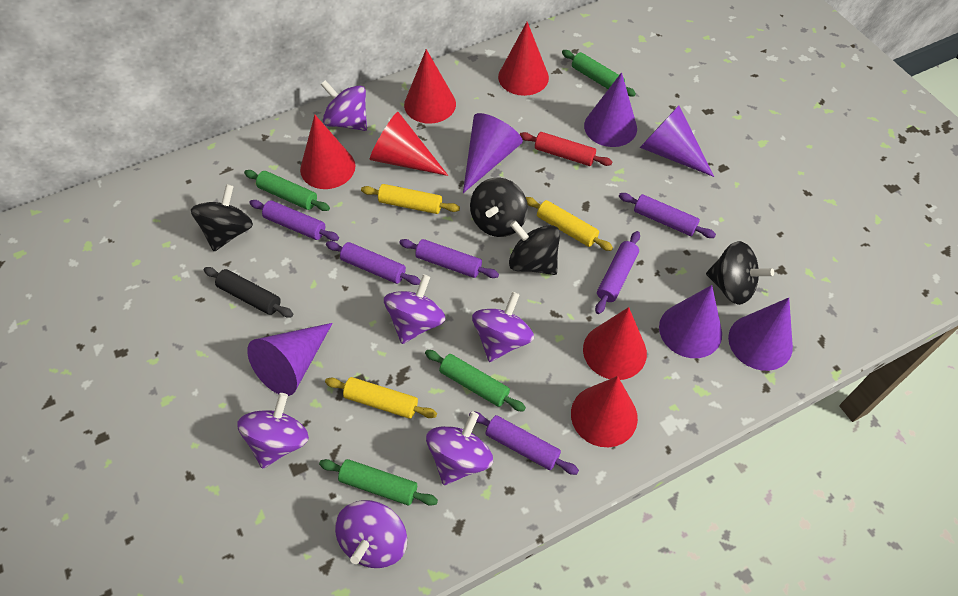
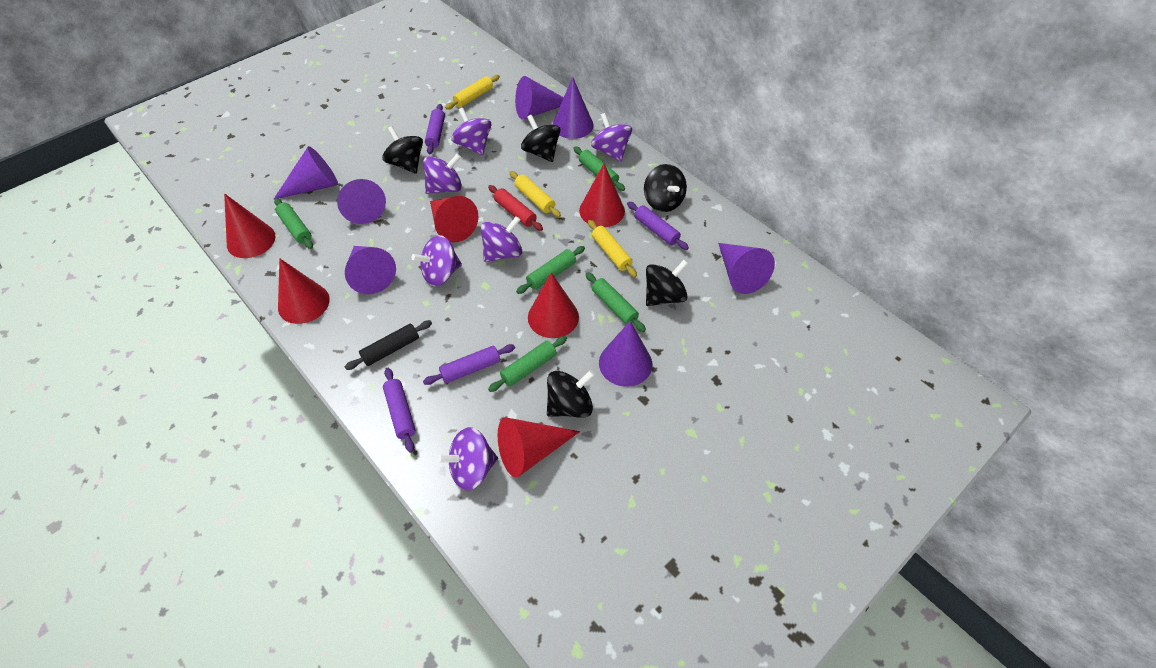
black spinning top: [191,184,253,251] [470,178,528,237] [509,220,560,275] [706,241,774,305] = 4 -> [382,126,423,174] [521,115,561,162] [547,370,595,418] [644,164,687,212] [646,260,688,306] = 5
green rolling pin: [244,170,330,211] [319,459,438,506] [425,350,526,412] [562,50,636,97] = 4 -> [274,198,313,249] [488,336,567,392] [516,246,585,294] [573,147,625,191] [586,272,646,332] = 5
purple cone: [247,323,333,396] [463,113,523,193] [584,72,637,147] [640,106,714,177] [659,285,722,358] [728,298,793,371] = 6 -> [273,146,338,200] [337,179,386,224] [345,246,396,294] [515,76,564,120] [553,77,594,139] [599,321,652,387] [718,243,775,294] = 7
purple rolling pin: [249,200,339,241] [326,241,421,285] [399,239,499,278] [469,412,579,475] [595,231,640,314] [619,193,716,238] = 6 -> [383,368,416,453] [423,344,515,385] [425,104,445,154] [627,202,689,250] = 4

